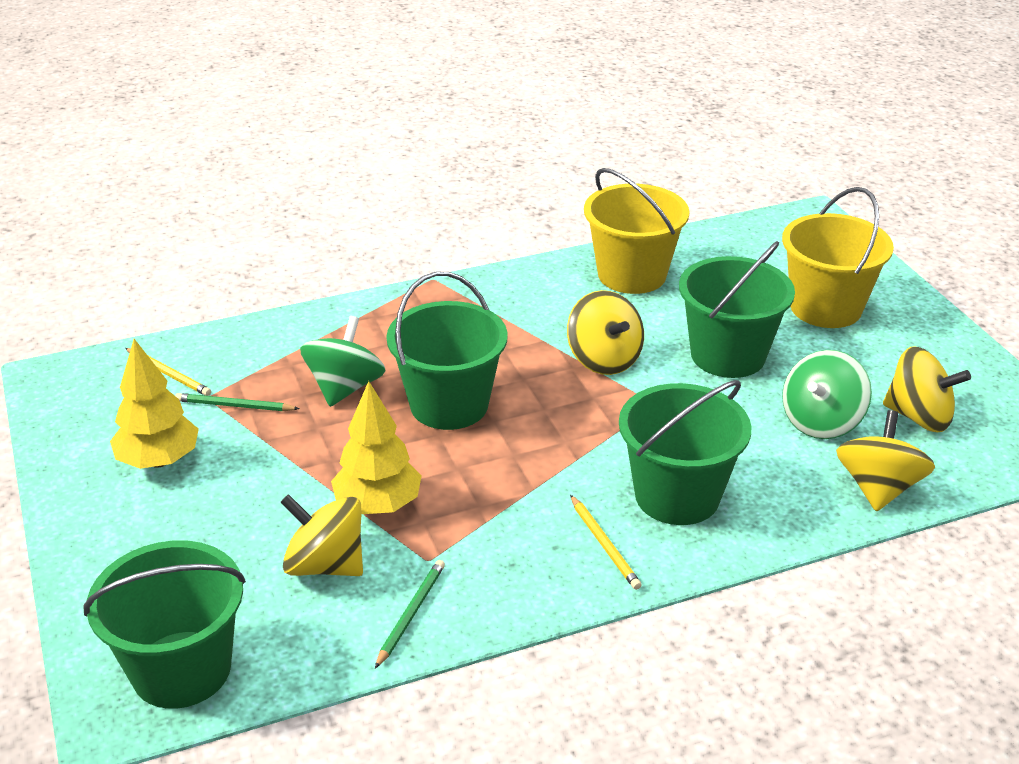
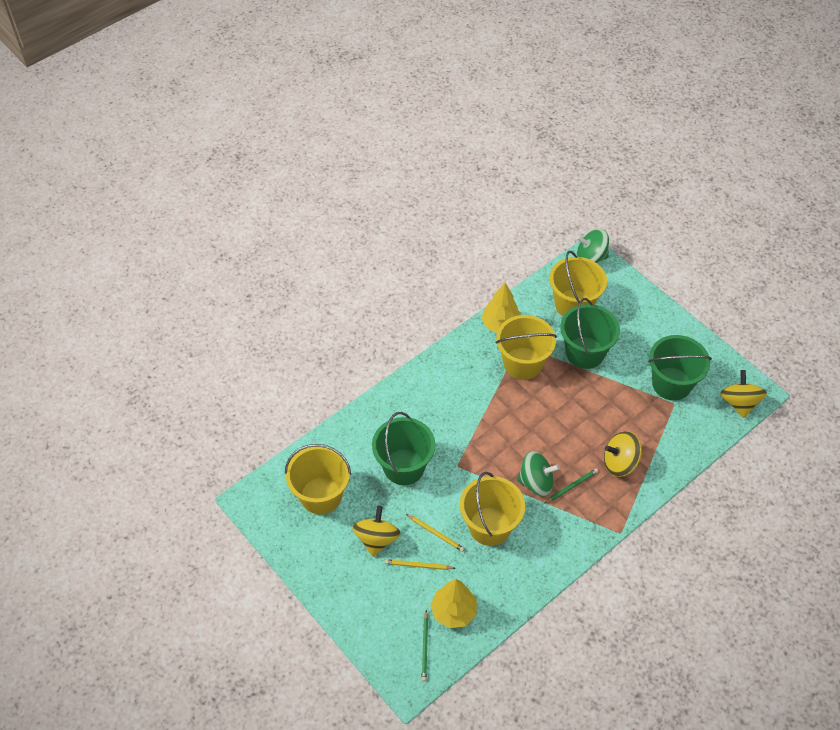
green bucket: [83,540,246,709] [386,272,508,430] [619,380,751,525] [679,241,795,378] = 4 -> [372,412,435,485] [560,298,620,369] [648,335,712,401] = 3
yellow bucket: [584,168,690,294] [782,187,894,328] = 2 -> [285,444,351,515] [460,472,525,546] [495,315,557,380] [549,251,607,316] = 4
yellow spinning top: [280,494,363,576] [567,290,644,375] [836,410,935,511] [883,347,971,432] = 4 -> [352,506,401,557] [604,431,642,477] [720,370,767,418] = 3

